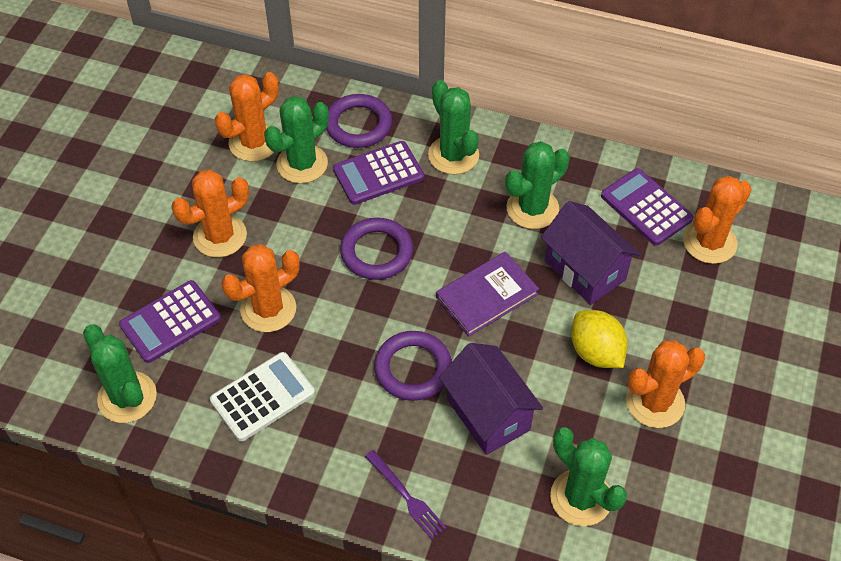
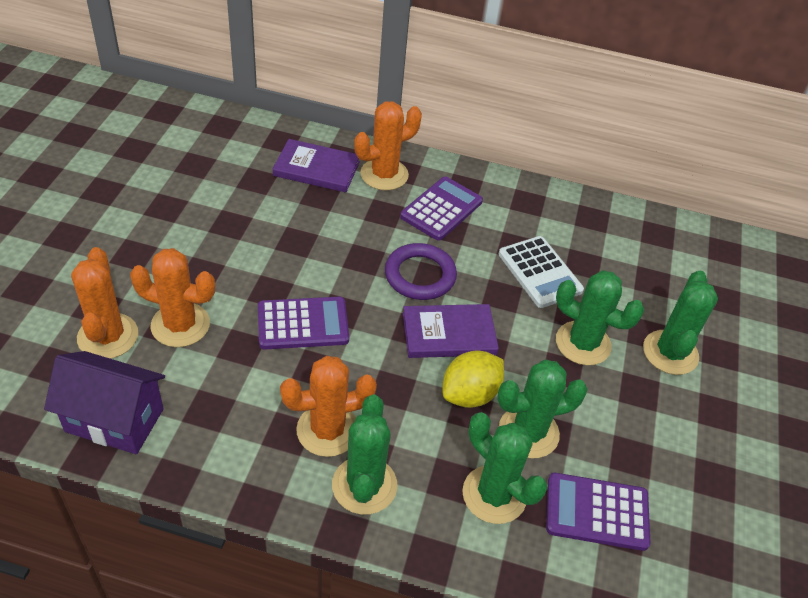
orange cactus: [172,170,249,257] [215,72,279,161] [221,244,300,332] [626,340,705,428] [683,176,752,264] = 5 -> [71,247,138,359] [130,248,215,347] [280,356,377,457] [354,101,422,190] = 4
purple book: [436,251,539,336] = 1 -> [273,139,360,192] [403,304,499,358] = 2
purple fork: [365,450,447,539] = 1 -> none = 0
purple house: [439,343,543,455] [541,201,640,305] = 2 -> [44,351,165,454] = 1
purple ring: [326,94,392,148] [340,218,413,280] [374,331,452,401] = 3 -> [385,243,457,300] = 1

